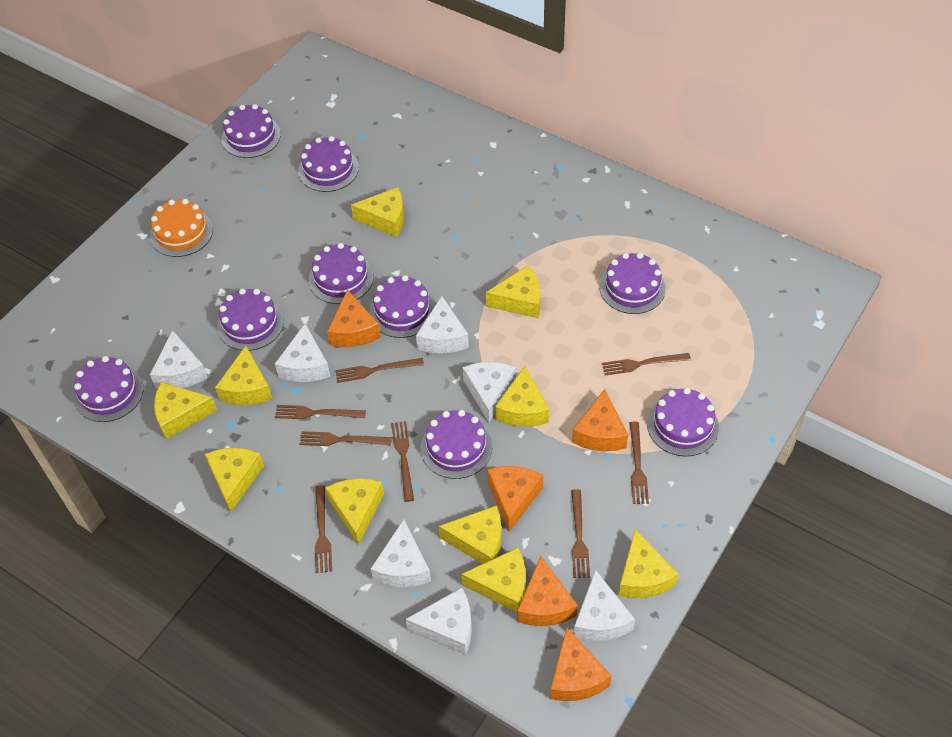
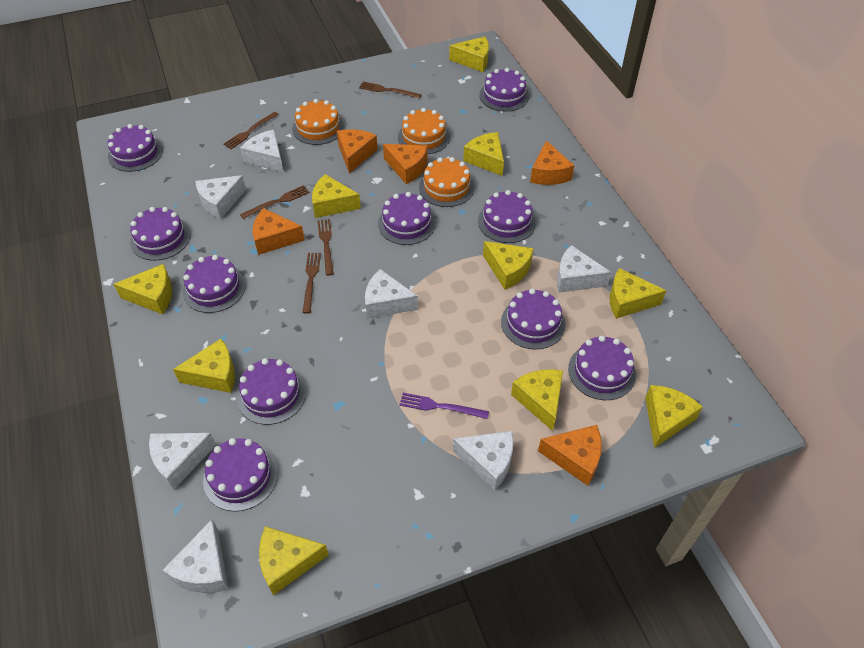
brown fork: [275,405,366,419] [300,431,392,446] [315,485,332,573] [336,358,424,383] [391,421,414,502] [571,489,590,578] [602,353,691,375] [630,422,649,504] = 8 -> [223,112,279,149] [240,185,309,219] [302,253,321,314] [317,219,334,276] [359,81,422,99] = 5
orange cake: [150,199,213,257] = 1 -> [292,99,344,145] [398,108,450,154] [419,157,475,207] = 3
purple cake: [74,356,144,422] [217,288,284,351] [221,104,281,158] [298,136,359,192] [309,243,373,304] [369,275,435,338] [421,410,492,479] [600,253,666,314] [647,388,719,457] = 9 -> [108,124,163,172] [130,207,190,261] [183,255,245,313] [203,438,278,512] [237,358,306,425] [378,192,436,245] [478,190,536,243] [479,68,529,112] [501,288,565,349] [568,335,636,400] = 10
purple fork: none = 0 -> [399,393,489,419] = 1

